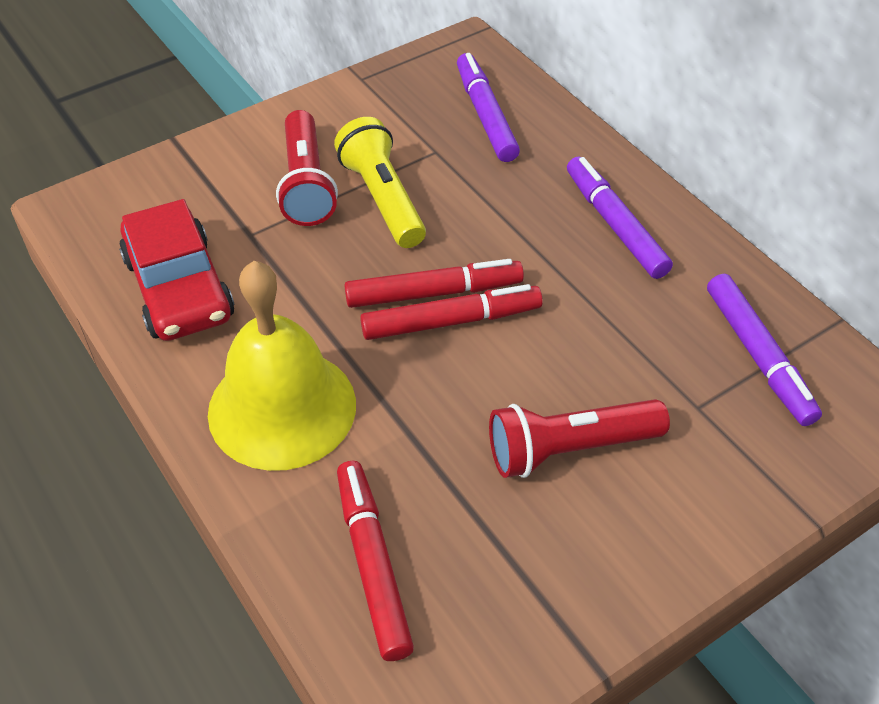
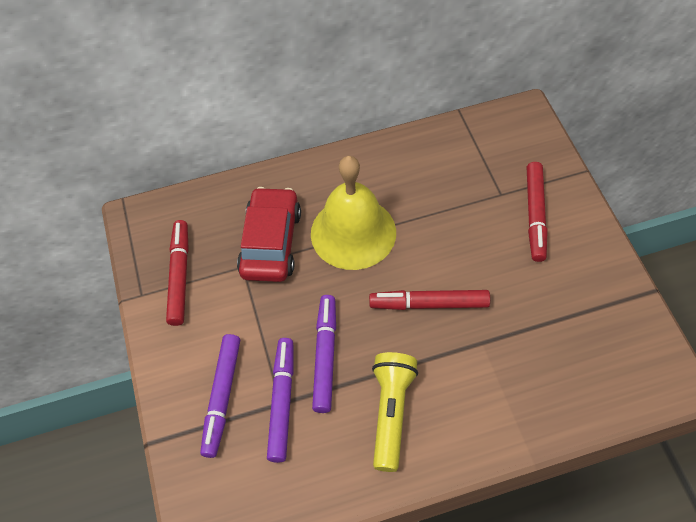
red flashlight: [276,110,338,226] [489,399,670,478] = 2 -> none = 0

